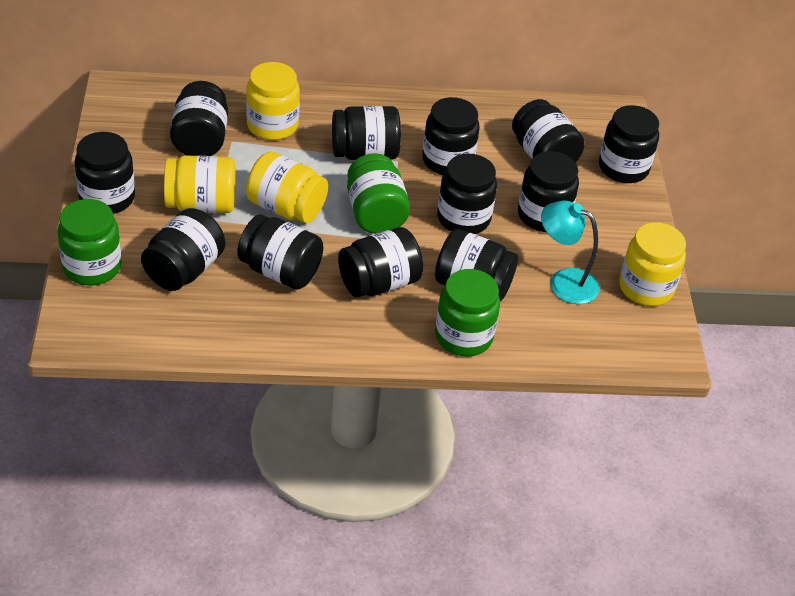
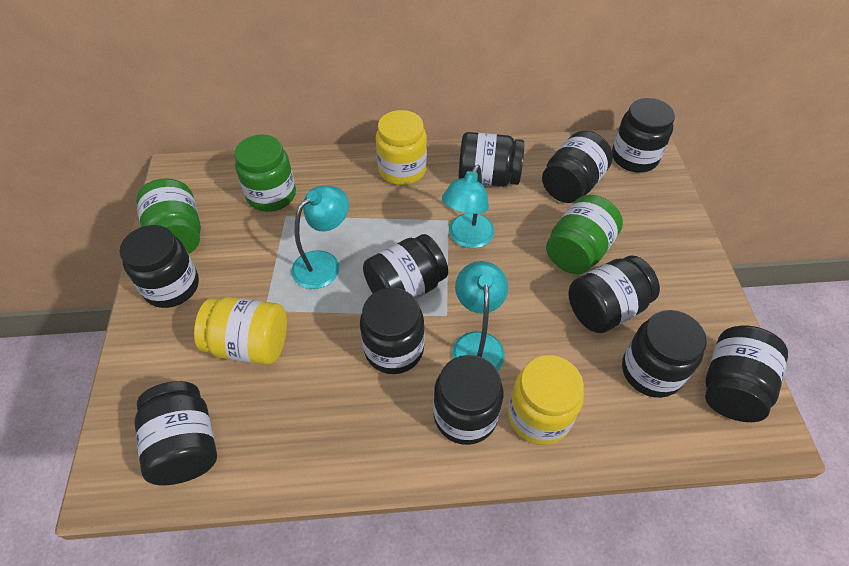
black jar: [74,132,135,214] [141,208,225,291] [170,81,228,156] [237,214,323,289] [332,106,401,160] [338,227,423,297] [422,97,480,175] [435,229,518,301] [437,154,497,234] [512,99,585,163] [518,151,579,232] [599,105,659,183] = 12 -> [120,225,199,308] [134,381,217,485] [360,288,425,374] [363,234,448,299] [433,355,504,445] [458,132,524,187] [542,131,613,203] [568,255,660,333] [612,98,675,173] [622,310,707,398] [705,326,788,422] = 11
turquoise lamp: [541,201,600,304] = 1 -> [291,185,349,289] [442,165,494,248] [452,261,508,371] = 3
yellow jar: [164,155,236,213] [246,62,300,140] [246,152,328,223] [619,222,686,306] = 4 -> [194,297,287,365] [376,110,427,185] [508,355,584,445] = 3

